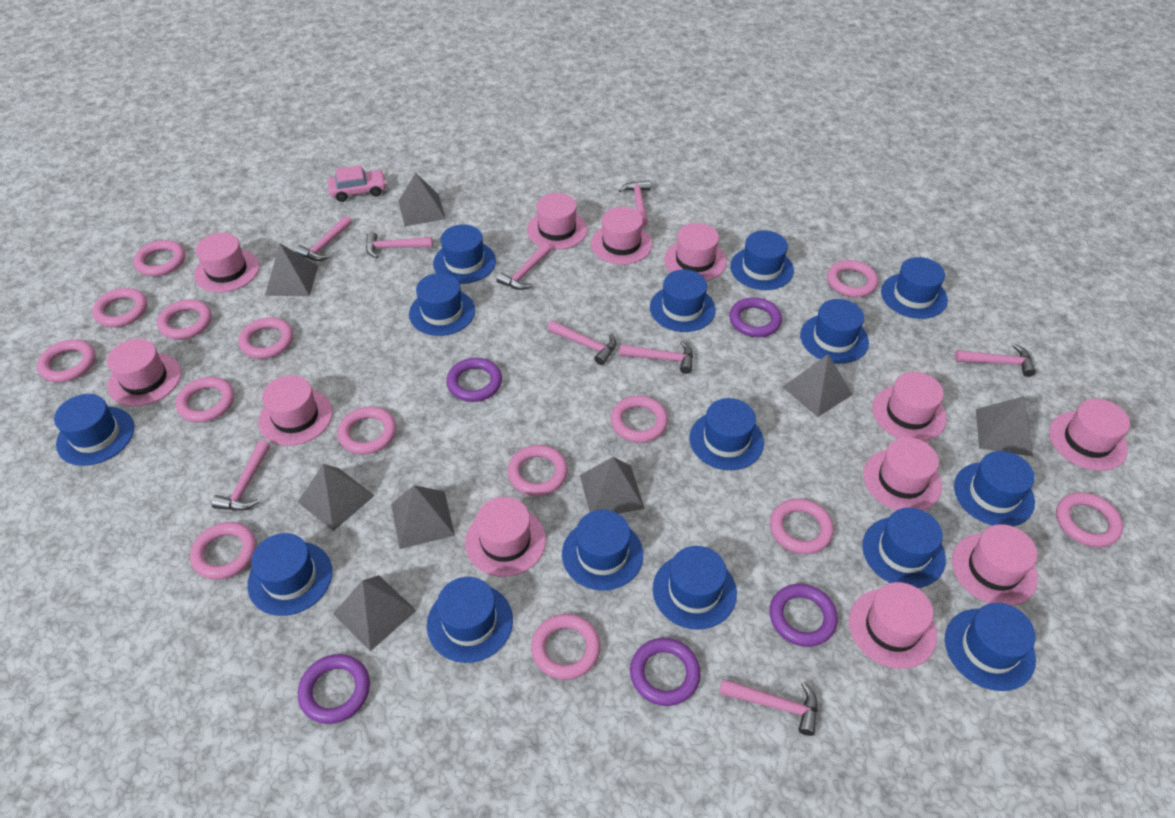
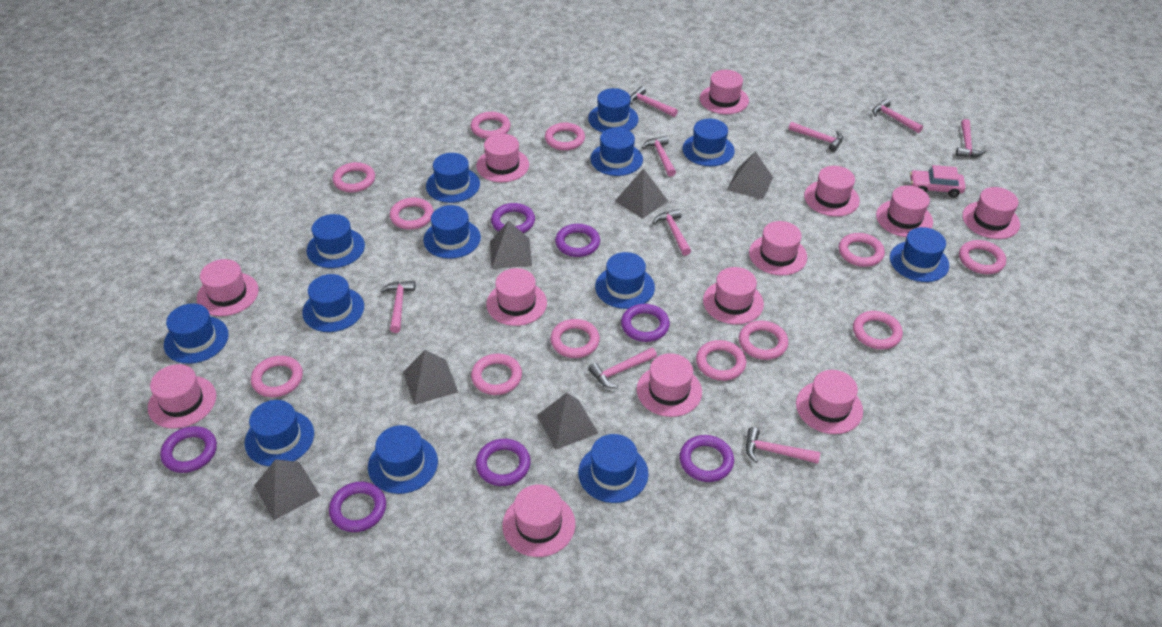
blue hat: [54,394,134,466] [247,533,332,616] [409,273,475,336] [427,577,513,663] [433,224,496,284] [562,510,643,591] [650,270,716,332] [653,546,737,630] [689,398,764,470] [730,230,794,290] [800,299,869,364] [862,508,946,588] [881,257,948,319] [945,603,1036,691] [954,451,1035,526] = 15 -> [164,303,229,364] [245,400,314,466] [302,274,364,332] [307,214,365,268] [368,425,438,494] [423,205,481,259] [426,153,480,203] [578,434,648,503] [588,88,639,133] [590,128,643,176] [595,252,655,309] [682,119,735,166] [890,227,949,282] = 13
grey pyramid: [265,244,318,296] [298,464,375,531] [333,575,417,651] [391,485,455,549] [398,173,446,226] [580,457,645,514] [783,354,853,417] [976,396,1033,456] = 8 -> [254,459,320,520] [403,350,458,405] [490,221,532,269] [537,393,599,450] [615,168,668,219] [727,151,773,200] = 6
pink hat: [107,339,181,407] [194,233,259,293] [258,375,333,446] [465,497,546,577] [527,193,588,250] [591,207,652,265] [664,223,727,281] [849,582,937,669] [863,437,942,510] [872,372,947,441] [952,524,1038,606] [1049,399,1130,471] = 12 -> [148,364,216,429] [197,259,259,316] [476,134,529,182] [486,268,547,326] [502,484,575,557] [637,353,702,417] [700,70,749,114] [703,267,764,324] [749,221,807,275] [796,370,863,434] [804,166,860,217] [876,185,933,237] [962,187,1020,239] = 13
pink ring: [37,339,96,382] [92,288,147,327] [133,240,185,276] [157,299,212,340] [176,377,234,423] [190,522,257,580] [239,317,293,359] [338,406,396,455] [507,445,568,496] [531,614,600,680] [610,395,668,443] [770,499,834,554] [827,260,878,298] [1056,492,1123,547] = 14 -> [251,356,303,397] [332,162,375,192] [390,198,434,230] [471,112,511,139] [471,354,522,395] [545,123,585,151] [550,319,600,358] [696,340,746,381] [739,320,788,360] [839,233,885,267] [853,311,903,349] [959,240,1006,274] = 12
purple ring: [298,654,370,724] [446,358,502,402] [630,638,701,706] [729,297,782,337] [769,584,838,647] = 5 -> [160,426,217,473] [329,482,386,532] [476,439,531,486] [491,203,535,233] [555,224,600,257] [621,304,670,342] [679,435,734,482] = 7

